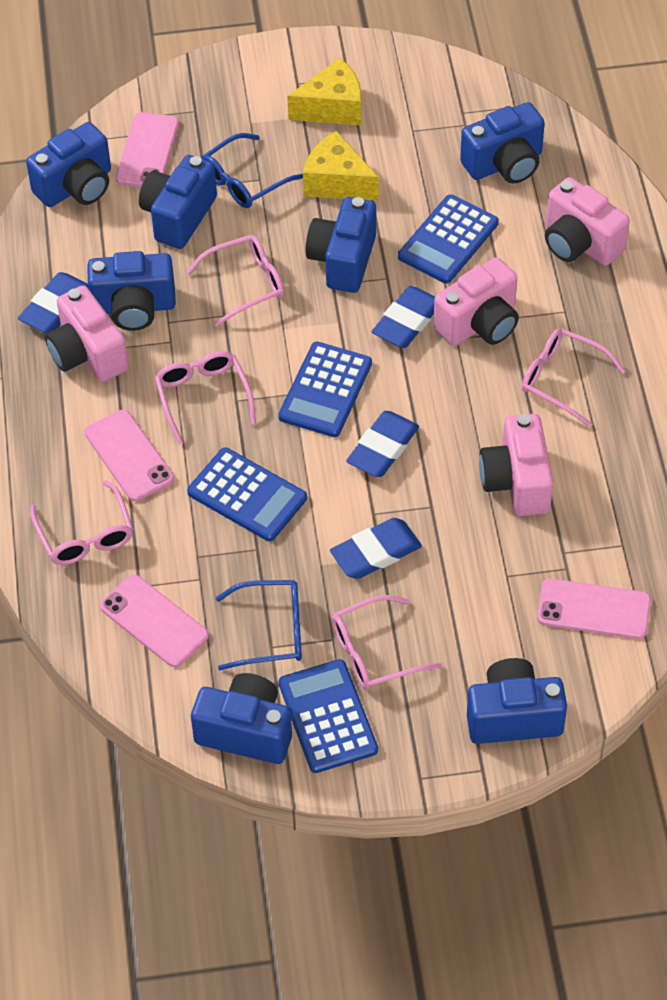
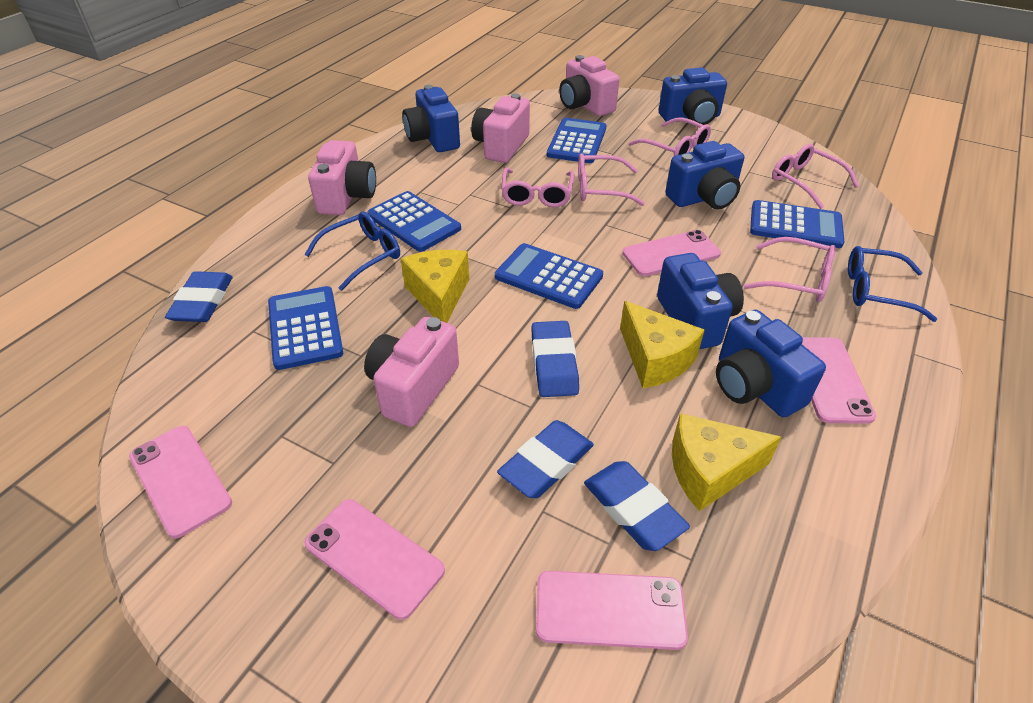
blue calculator: [187,447,307,541] [278,342,372,437] [279,659,378,773] [398,194,499,284] = 4 -> [268,286,343,370] [367,191,461,252] [495,243,603,309] [547,118,607,163] [750,200,844,248] = 5
blue camera: [26,122,111,207] [87,251,176,331] [139,155,217,249] [191,673,292,764] [306,197,376,293] [460,102,545,184] [467,658,567,744] = 7 -> [402,85,460,152] [657,253,744,349] [659,67,727,125] [665,141,744,209] [716,310,826,417] = 5
pink phone: [85,410,174,501] [100,575,209,667] [116,112,179,187] [537,578,651,639] = 4 -> [129,426,232,538] [304,499,445,620] [536,571,688,650] [622,230,721,276] [802,337,876,424] = 5
yellow cheese: [287,58,362,125] [303,131,379,201] = 2 -> [401,250,469,323] [620,301,704,388] [672,413,781,511] = 3

